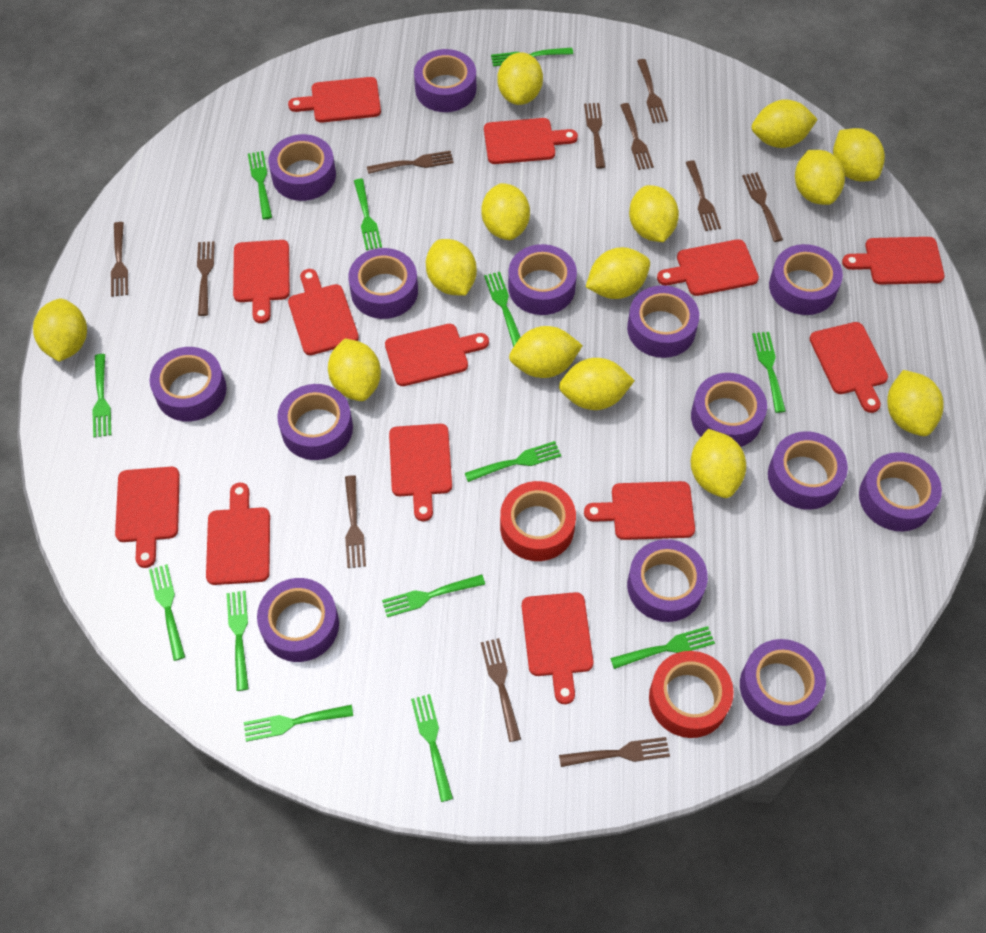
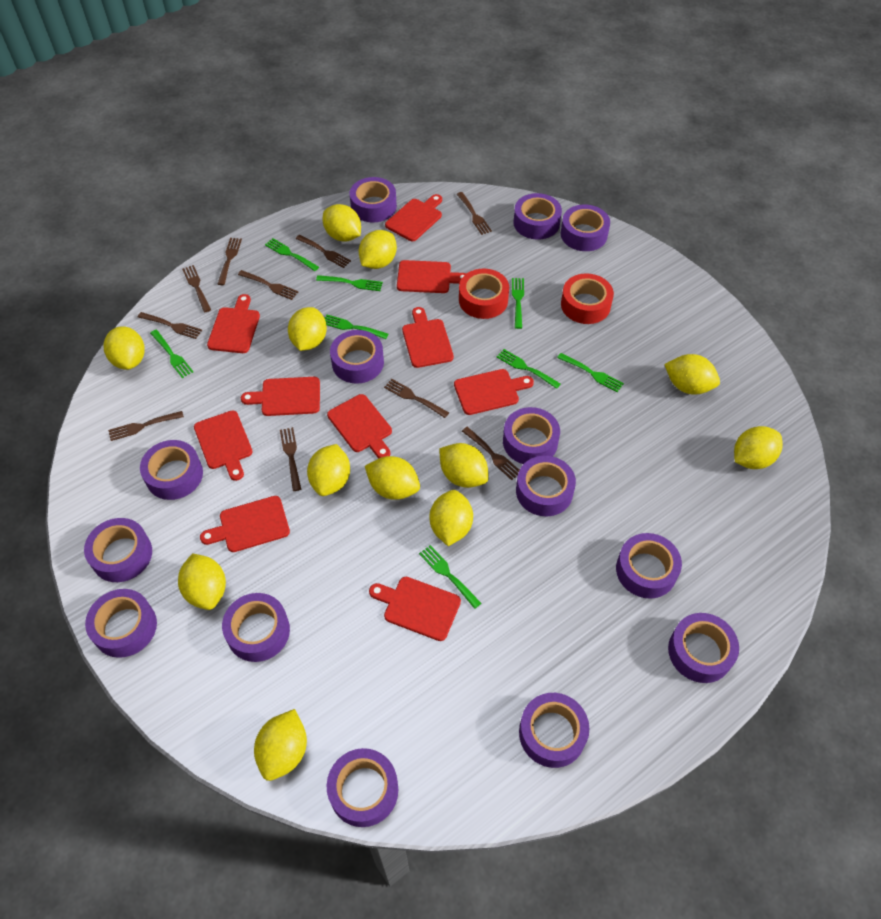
brown fork: [111,222,128,297] [197,241,215,316] [345,475,366,568] [367,150,454,174] [481,638,521,742] [559,737,670,767] [584,103,605,169] [620,103,654,170] [637,59,668,123] [686,160,721,231] [742,172,783,242] = 11 -> [108,411,184,441] [138,312,202,339] [182,265,211,312] [218,238,242,285] [238,270,298,300] [280,427,301,491] [296,235,351,268] [384,379,449,418] [457,192,492,235] [462,427,519,480] = 10
green fork: [93,354,111,438] [149,564,185,661] [227,591,249,691] [244,705,353,742] [248,151,272,219] [354,179,382,250] [382,574,485,617] [411,694,453,802] [465,441,561,482] [484,272,520,347] [491,48,573,66] [610,626,715,669] [752,332,786,413] = 13 -> [150,330,193,378] [265,238,319,271] [316,275,383,291] [325,314,388,339] [419,545,481,609] [497,349,561,389] [512,278,524,329] [557,353,624,392] = 8
red cutting board: [115,467,180,568] [206,483,270,585] [233,240,290,323] [288,77,381,123] [288,269,359,355] [385,324,489,386] [389,424,452,521] [484,118,578,164] [522,592,594,704] [584,481,695,540] [657,239,759,296] [810,322,888,413] [842,237,945,285] = 13 -> [194,410,253,481] [200,496,290,552] [207,294,260,353] [241,377,320,416] [327,394,392,458] [369,577,461,641] [385,194,442,241] [397,260,466,293] [402,307,454,368] [454,369,534,415] = 10
yellow lemon: [33,299,87,362] [328,339,381,401] [426,239,477,296] [481,183,530,240] [497,52,543,105] [509,326,583,378] [559,358,635,410] [586,247,650,299] [629,185,679,242] [691,429,746,498] [752,99,818,148] [795,150,845,205] [833,128,885,181] [887,370,944,436] = 14 -> [104,326,145,370] [178,553,226,610] [254,709,307,781] [288,307,327,351] [307,444,350,496] [323,204,361,242] [359,230,397,269] [365,456,420,500] [430,490,473,546] [439,443,489,488] [664,354,720,395] [734,426,783,469] = 12

